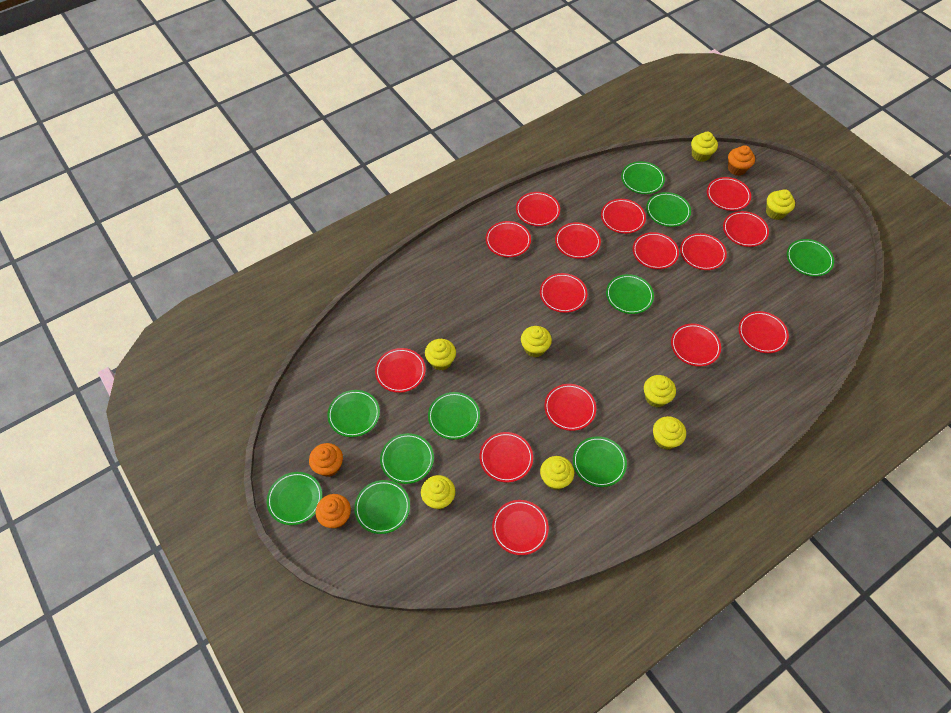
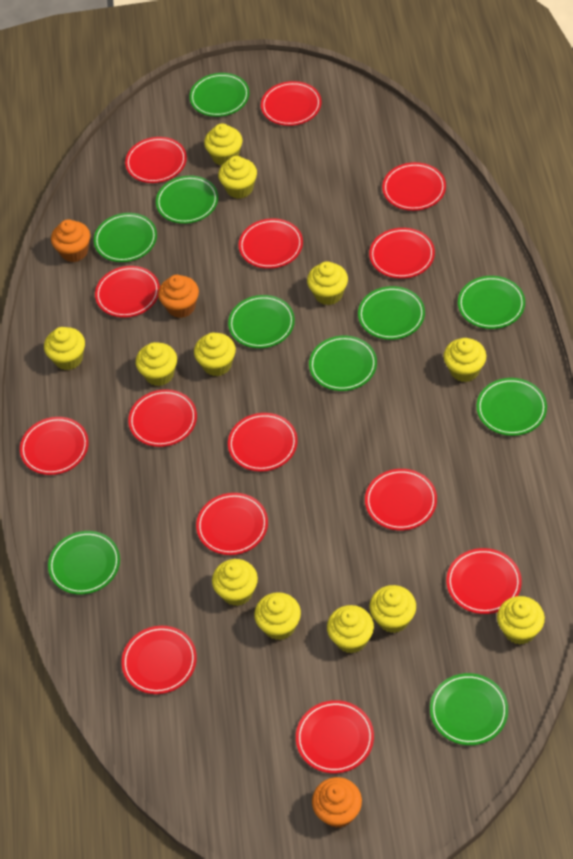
red plate: [375,348,426,393] [480,432,533,482] [486,221,531,257] [492,500,549,555] [516,192,560,226] [540,273,587,313] [544,384,596,431] [555,222,601,259] [601,199,646,234] [633,232,679,269] [671,324,721,366] [680,233,727,270] [707,177,751,211] [723,211,769,247] [739,311,789,353] = 15 -> [20,417,89,475] [95,266,160,318] [121,626,197,694] [125,137,187,183] [128,389,197,447] [196,493,268,555] [228,413,298,472] [239,218,303,269] [261,81,321,126] [296,700,374,773] [365,469,437,530] [369,228,435,279] [382,162,446,211] [447,548,522,614] = 14
yellow cupcake: [421,475,455,509] [425,339,456,370] [521,326,552,357] [540,456,574,490] [644,375,676,407] [653,416,686,450] [691,132,718,162] [766,189,795,220] = 8 -> [44,327,85,370] [136,342,177,386] [194,332,236,376] [204,124,242,166] [212,559,258,606] [218,156,257,199] [254,592,301,640] [307,261,348,305] [327,605,374,653] [370,585,416,633] [444,338,486,382] [497,596,545,645] = 12

